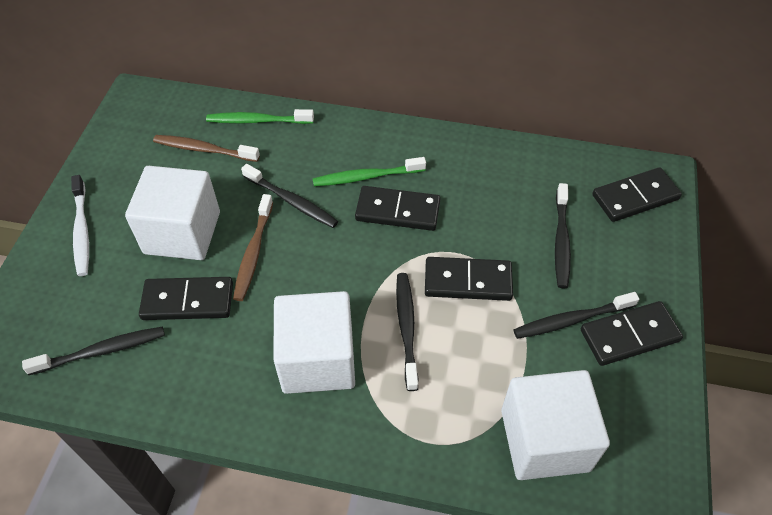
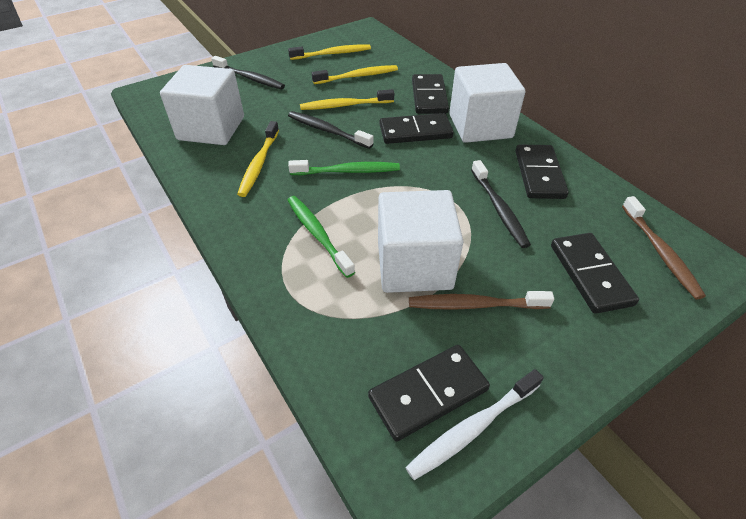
black toothbrush: [22,327,165,375] [241,164,338,228] [396,273,418,391] [513,292,639,339] [555,183,571,288] = 5 -> [211,56,285,89] [288,111,374,149] [471,160,531,248] = 3
yellow toothbrush: none = 0 -> [237,121,279,197] [288,45,371,60] [300,89,394,110] [312,65,398,84] = 4

